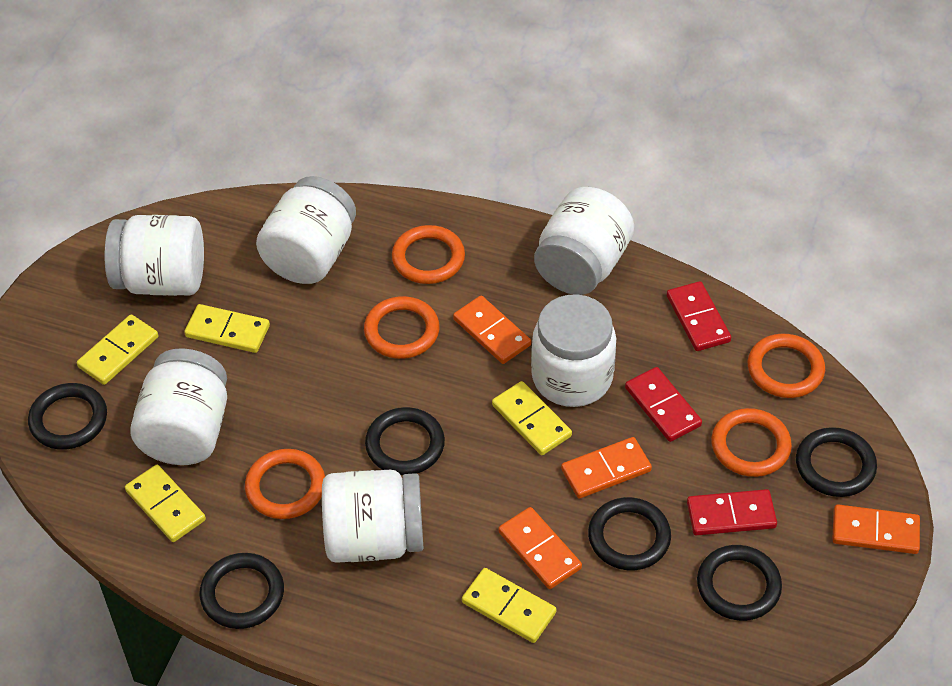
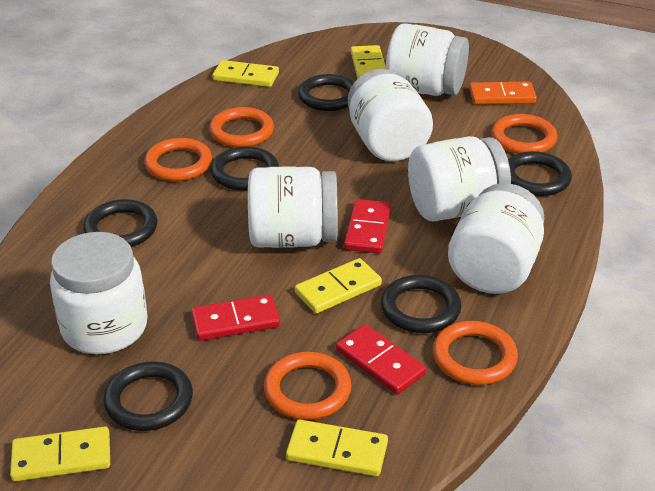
orange domino: [453,296,531,364] [498,507,582,589] [561,437,652,499] [832,504,920,554] = 4 -> [469,82,537,104] = 1

